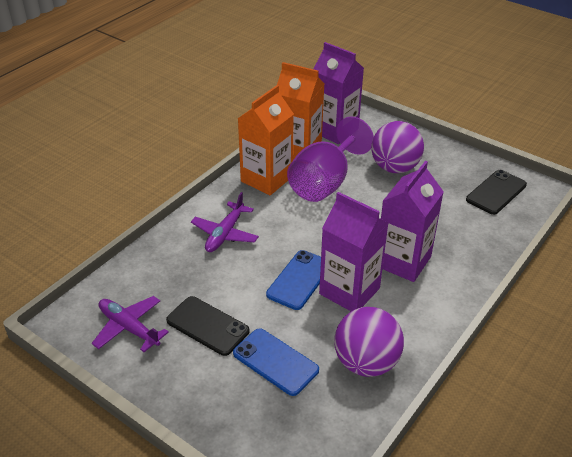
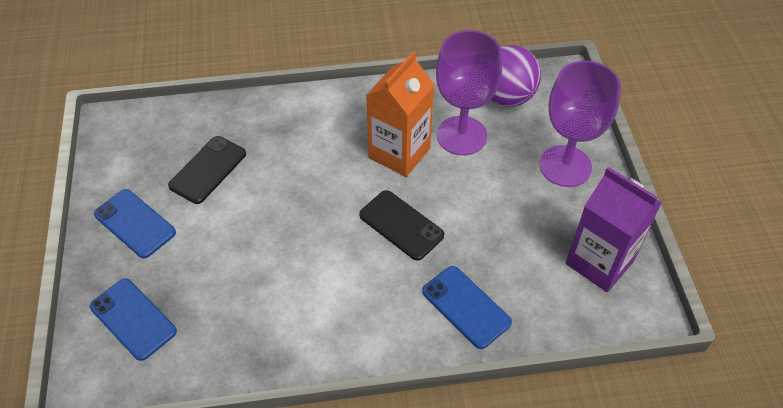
blue phone: [233,328,319,396] [266,250,321,310] = 2 -> [90,278,177,361] [94,189,176,258] [422,266,512,349] = 3
orange carton: [238,85,294,195] [277,62,325,160] = 2 -> [366,51,435,177] = 1
purple ball: [334,307,404,377] [371,121,424,173] = 2 -> [491,45,541,107] = 1
purple carton: [314,42,364,144] [319,192,388,311] [381,161,444,282] = 3 -> [566,167,662,292] = 1
purple goblet: [287,116,374,202] = 1 -> [436,30,502,155] [540,61,621,187] = 2
purple plane: [92,296,169,352] [191,192,259,252] = 2 -> none = 0

